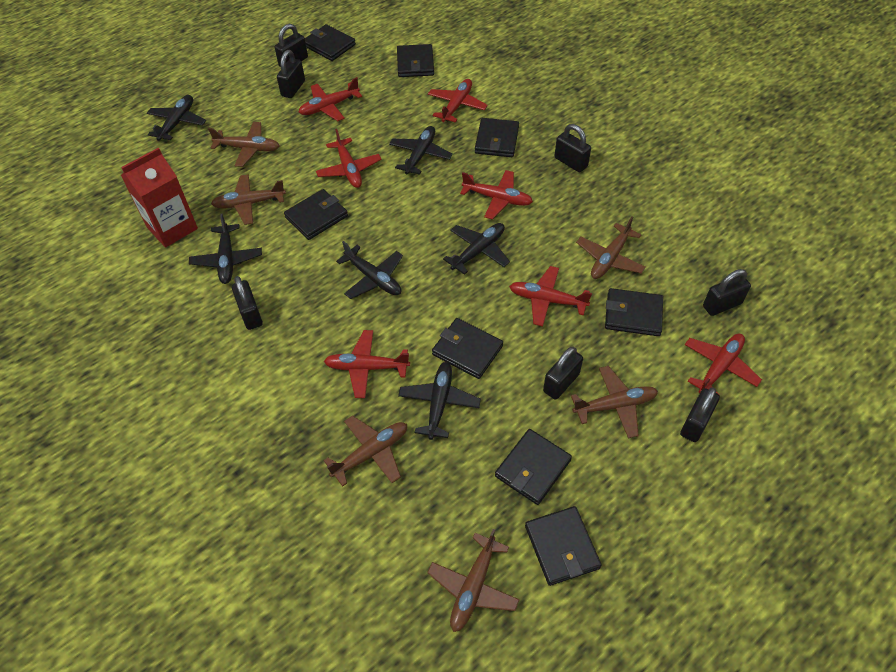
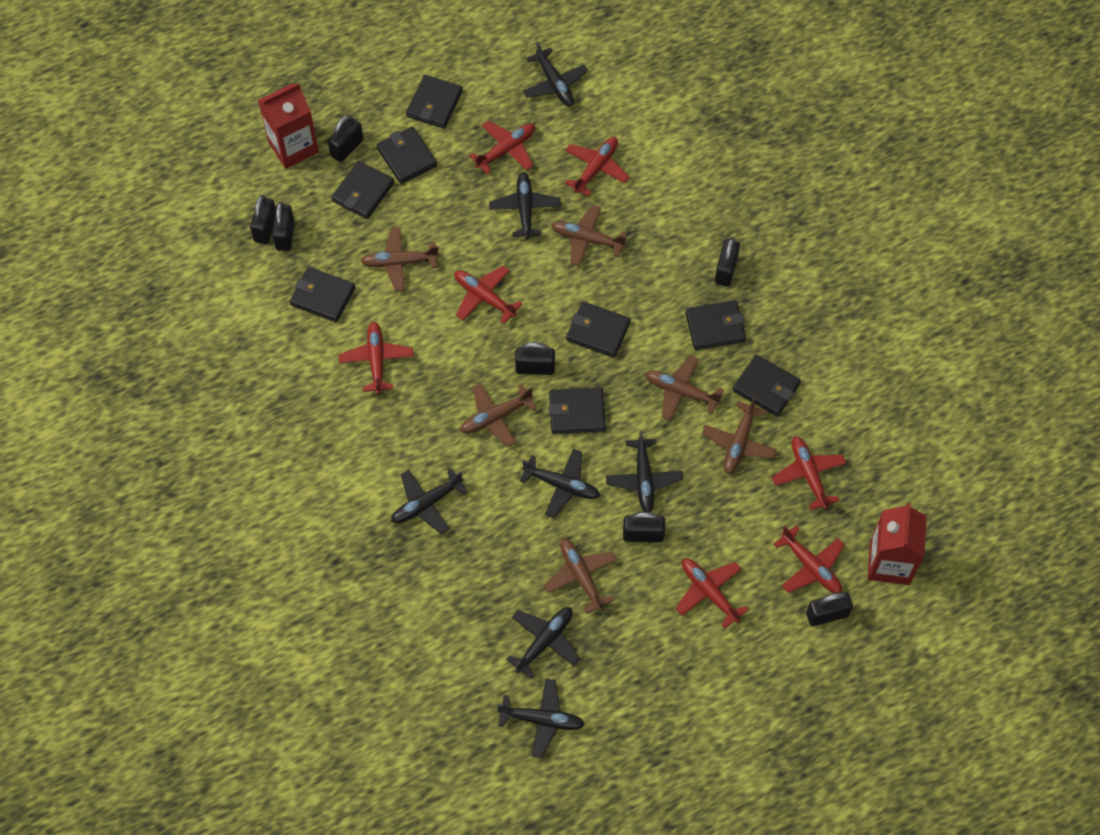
black plane: [147,95,206,141] [189,214,262,284] [336,241,403,299] [389,126,453,175] [398,362,481,440] [443,223,510,275] = 6 -> [391,468,468,534] [489,173,561,240] [497,679,585,758] [506,607,580,679] [520,449,600,518] [523,42,588,107] [606,430,683,512] = 7
red carton: [121,148,198,248] = 1 -> [258,83,319,169] [867,503,927,585] = 2

